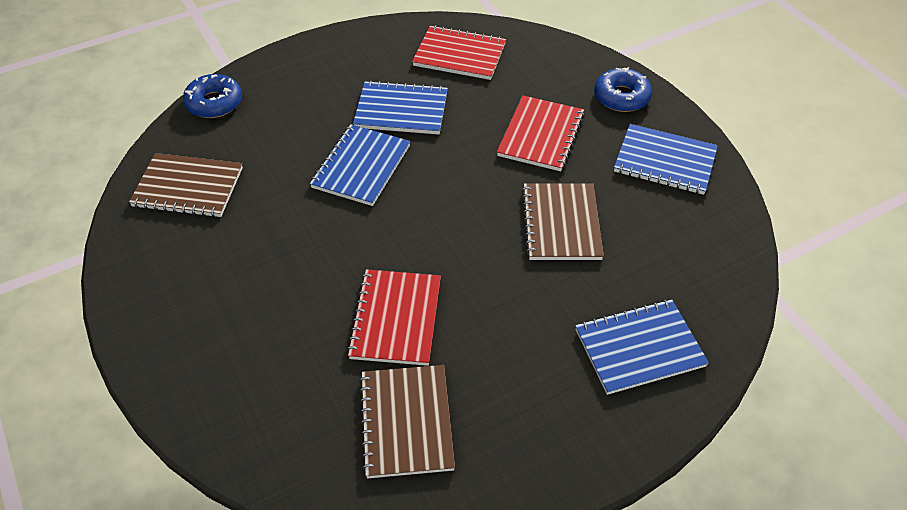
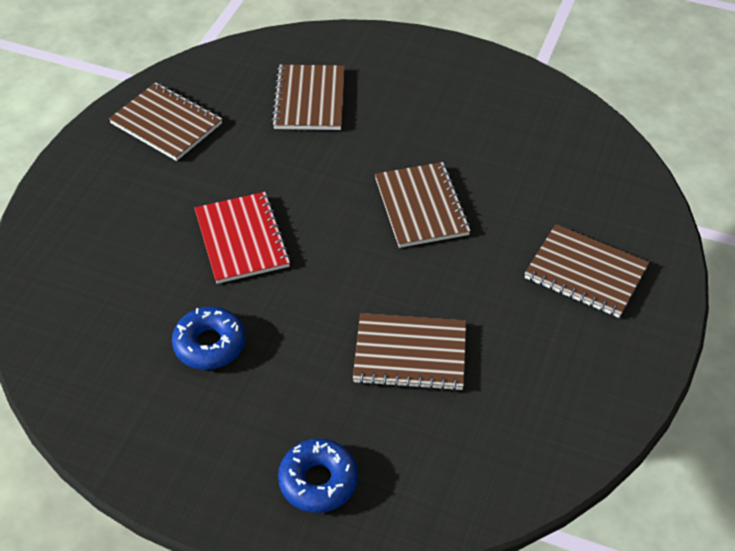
blue notebook: [310,124,410,206] [353,80,448,134] [575,300,709,395] [614,124,718,195] = 4 -> none = 0
brown notebook: [129,153,243,218] [359,365,455,479] [522,183,604,260] = 3 -> [109,82,222,161] [271,65,345,130] [353,313,466,391] [375,162,471,248] [524,224,649,318] = 5
red notebook: [347,269,441,366] [412,25,506,80] [497,96,585,171] = 3 -> [195,192,291,284] = 1

